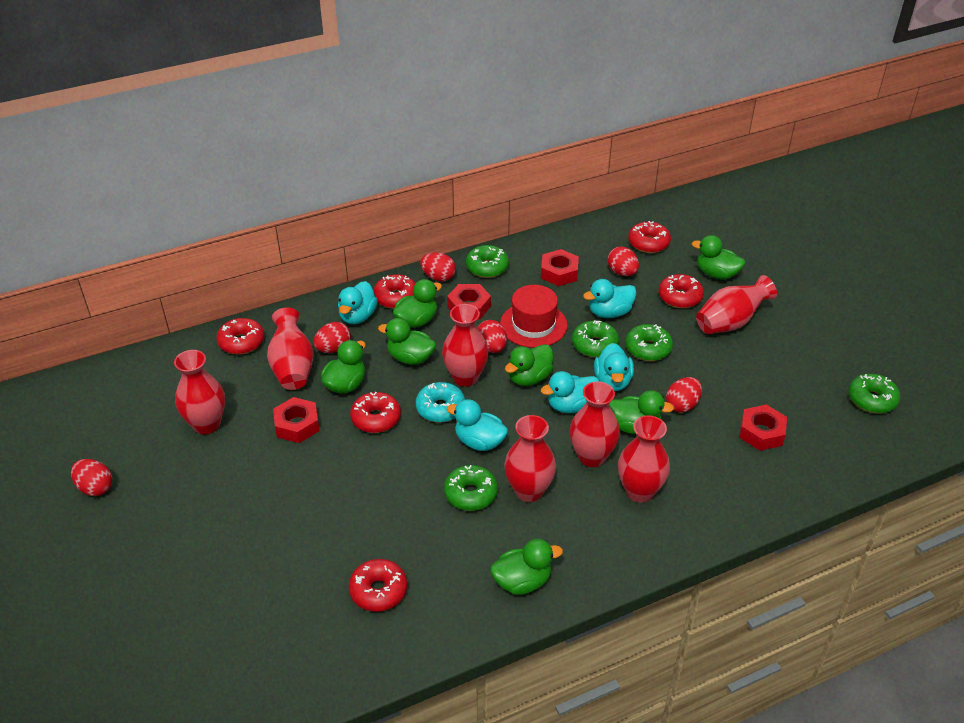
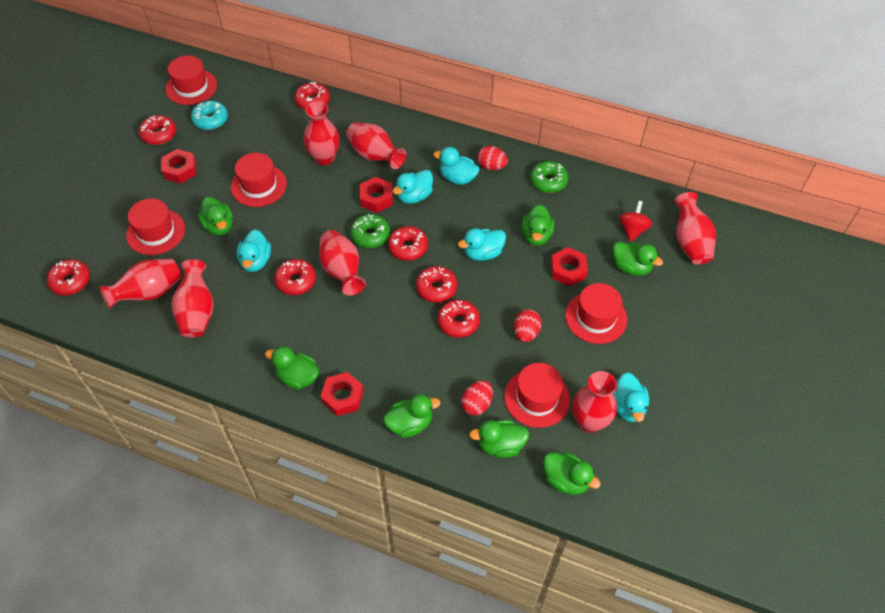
green donut: [444,465,498,511] [466,245,509,278] [572,320,619,357] [625,324,673,361] [848,374,901,414] = 5 -> [350,214,390,248] [530,161,568,193] = 2
red donut: [216,318,264,355] [349,559,407,612] [350,392,401,433] [373,274,416,309] [628,221,671,253] [659,274,704,308] = 6 -> [47,259,90,295] [139,115,176,145] [274,259,316,295] [294,81,330,110] [388,226,428,261] [416,266,457,303] [437,300,480,338] = 7
red egg: [71,459,112,496] [313,322,351,353] [420,253,456,282] [478,320,507,353] [608,247,639,276] [666,377,702,413] = 6 -> [461,380,493,416] [477,146,508,170] [514,309,542,342] = 3
red hat: [500,285,568,348] = 1 -> [126,198,185,255] [165,56,217,105] [231,153,287,207] [504,363,570,428] [565,283,627,344] = 5
red spinning top: none = 0 -> [619,201,653,242] = 1

